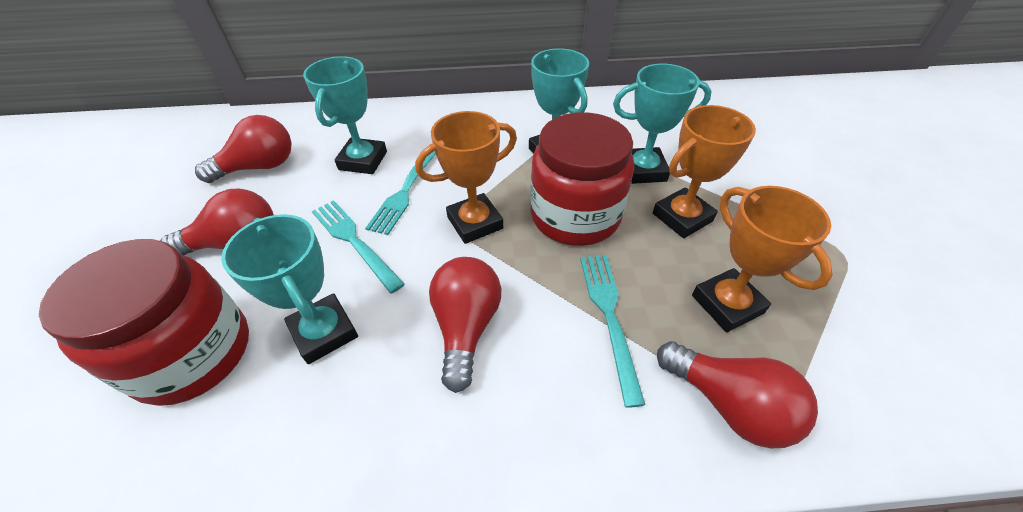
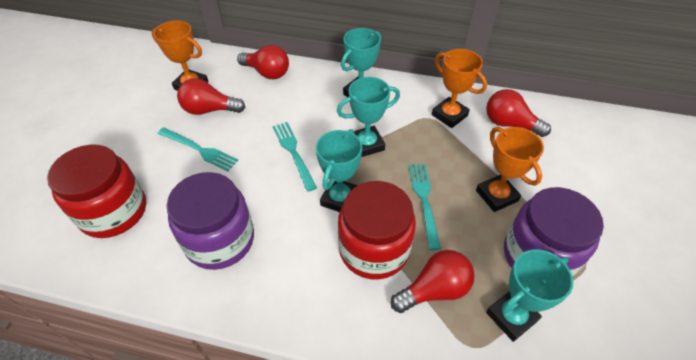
purple jar: none = 0 -> [166,172,254,270] [504,187,604,277] = 2

